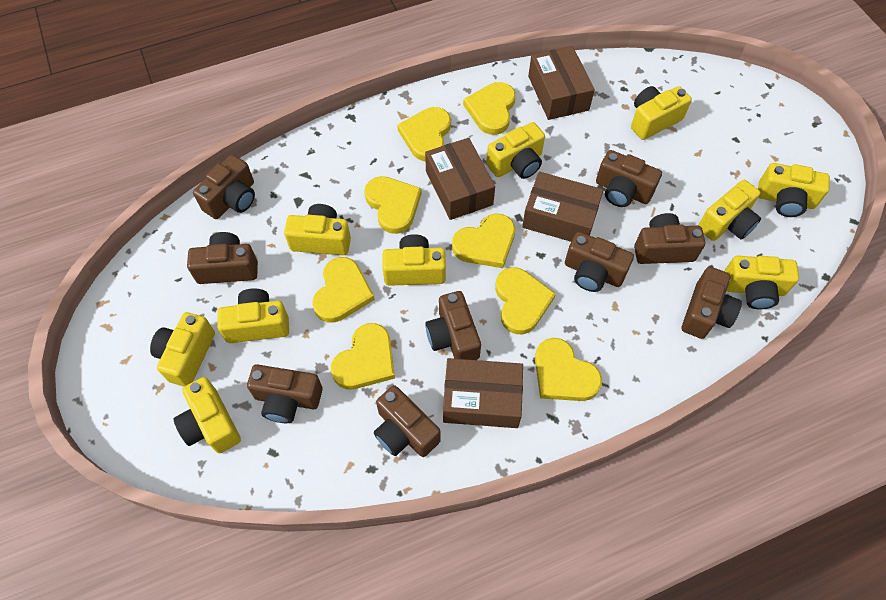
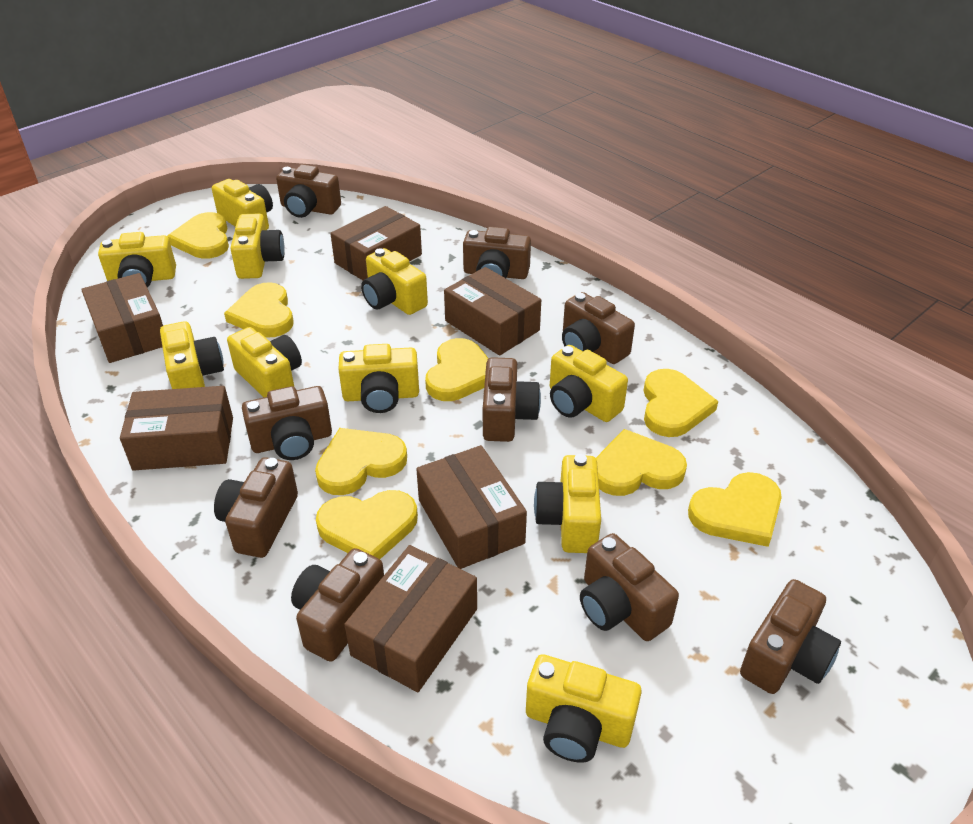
brown box: [425,138,495,220] [443,358,523,428] [522,172,603,242] [528,46,595,120] = 4 -> [81,273,163,363] [120,386,233,471] [330,206,422,280] [344,545,477,692] [416,445,527,569] [444,267,541,356] = 6

